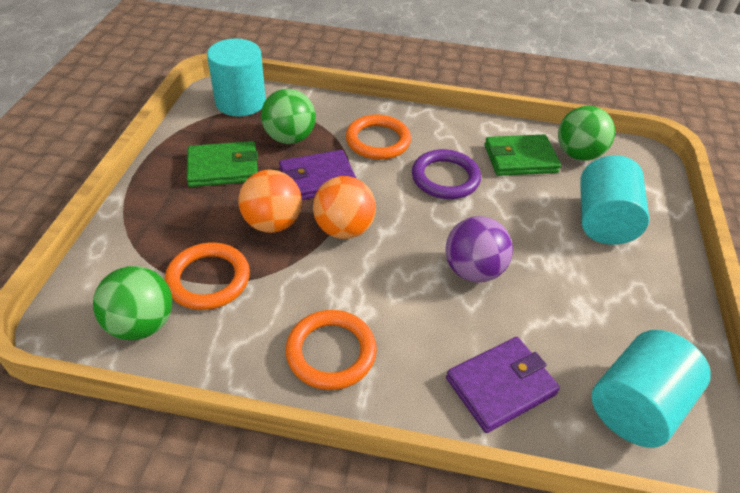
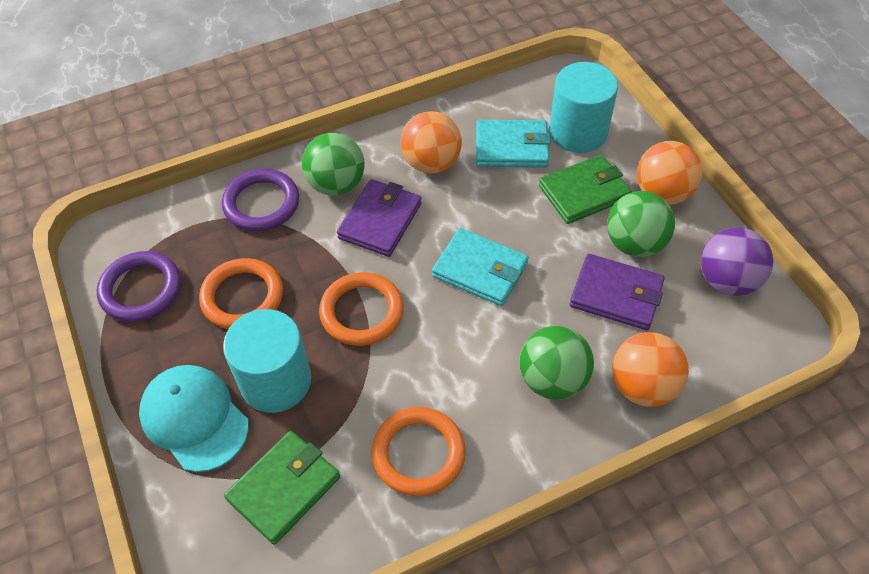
orange ball: [238,170,302,233] [313,176,376,239] = 2 -> [400,111,462,173] [612,332,689,407] [637,141,702,205] = 3
purple ring: [412,149,481,199] = 1 -> [97,251,181,322] [222,169,299,231] = 2
turquoise cap: none = 0 -> [139,365,249,472] = 1
turquoise cylinder: [207,38,266,117] [580,155,649,245] [591,330,711,448] = 3 -> [223,309,311,413] [549,62,618,153] = 2
turquoise wallet: none = 0 -> [432,228,529,306] [476,120,551,168] = 2

